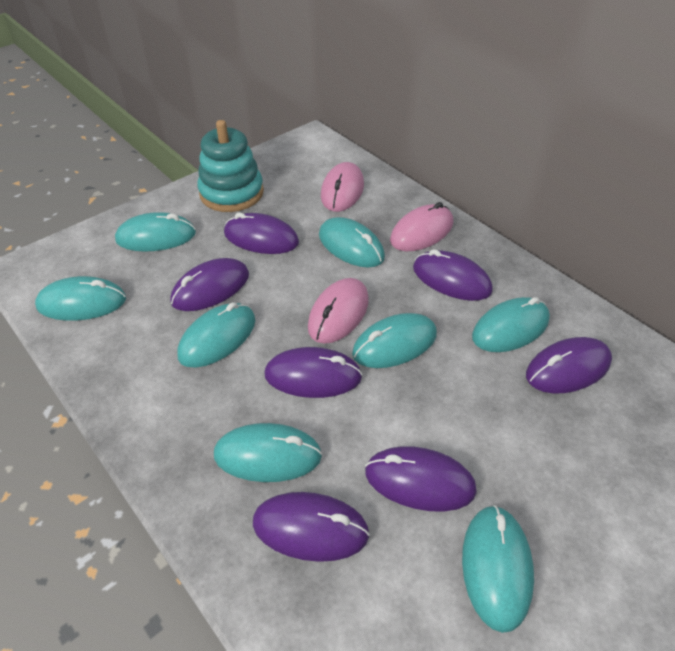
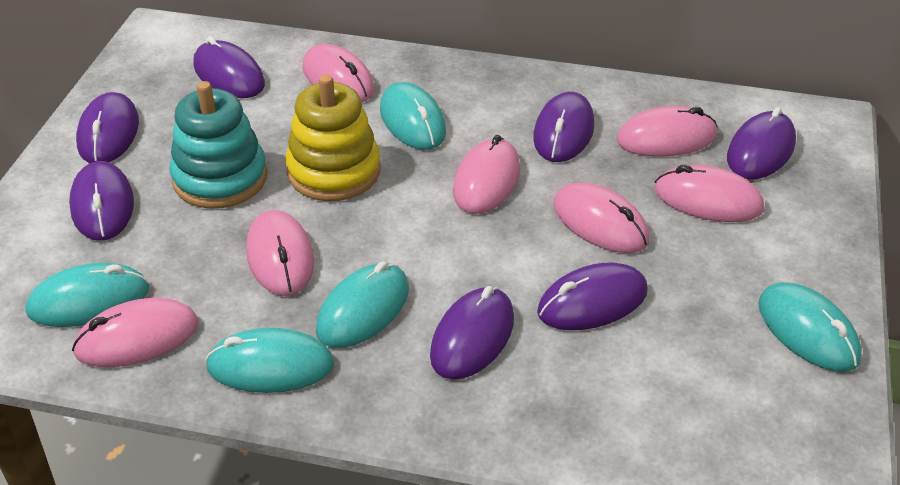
pink mouse: [308,278,369,344] [321,162,364,212] [390,202,453,251] = 3 -> [72,298,198,367] [246,210,314,296] [303,44,374,102] [453,135,520,214] [553,182,649,253] [616,106,718,157] [654,165,764,222] = 7
turquoise mouse: [35,276,126,321] [115,212,196,252] [177,302,256,368] [214,423,322,482] [319,217,385,267] [352,313,437,368] [462,505,534,633] [472,297,550,352] = 8 -> [26,263,149,327] [205,328,334,393] [316,261,409,348] [380,82,446,150] [758,282,862,372] = 5
yellow stacking toy: none = 0 -> [285,74,380,201] = 1

